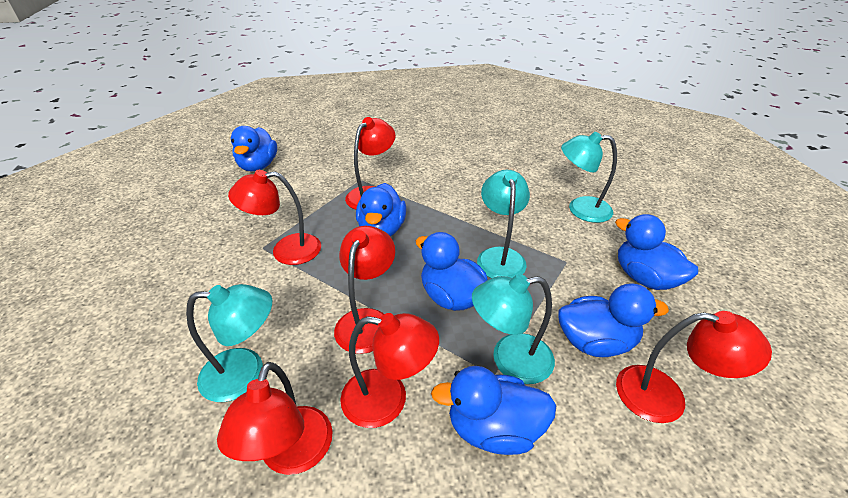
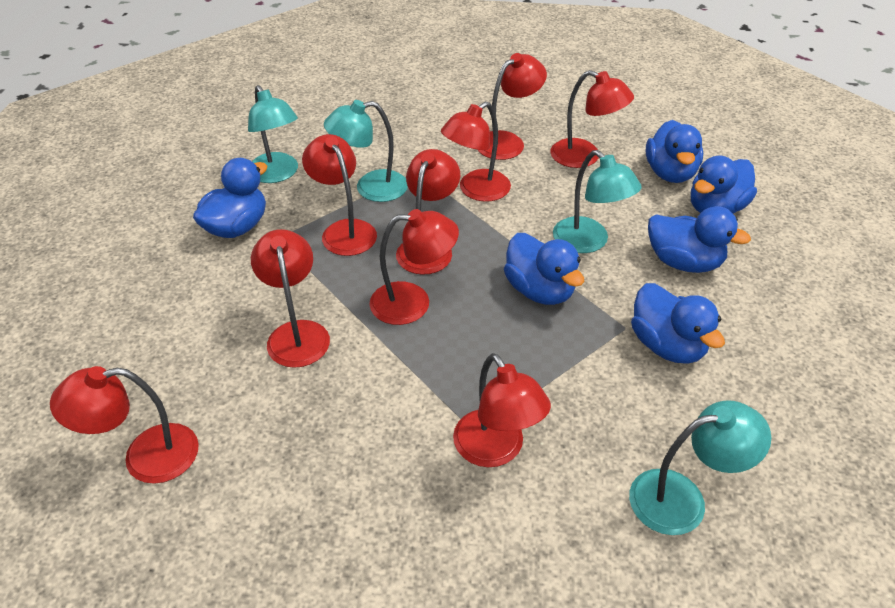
red lamp: [217,362,333,475] [228,170,321,265] [334,226,395,354] [340,313,439,428] [345,117,395,210] [616,311,772,423] = 6 -> [50,366,199,484] [251,229,330,368] [302,134,377,256] [369,209,459,325] [396,149,460,275] [441,102,511,202] [453,353,551,467] [478,53,547,160] [550,70,634,168] = 9

